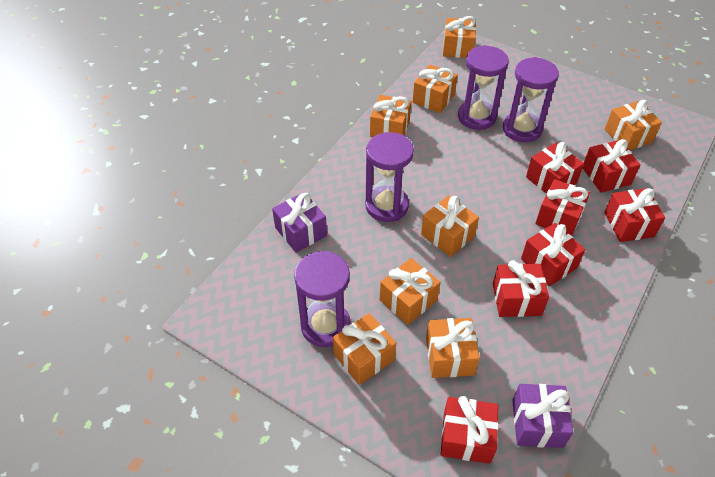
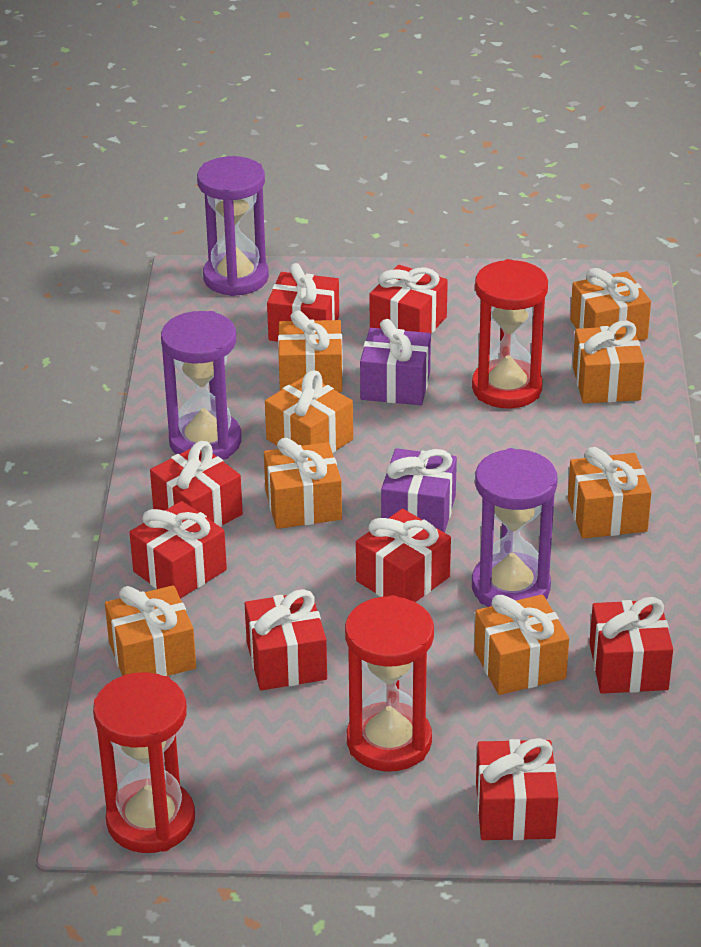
purple hourglass: [294,251,351,347] [365,132,414,222] [458,45,509,130] [503,57,559,142] = 4 -> [161,311,242,459] [197,156,269,296] [472,448,558,607] = 3
red gift: [441,396,499,464] [493,260,549,317] [521,223,585,286] [526,142,584,194] [535,179,590,236] [583,139,640,193] [604,188,665,242] = 7 -> [129,501,227,599] [150,441,243,527] [245,589,327,690] [267,263,339,342] [356,509,451,602] [370,265,448,334] [476,738,558,840] [589,597,673,694] = 8
red hourglass: none = 0 -> [93,672,195,853] [345,595,434,771] [472,259,548,409] = 3

